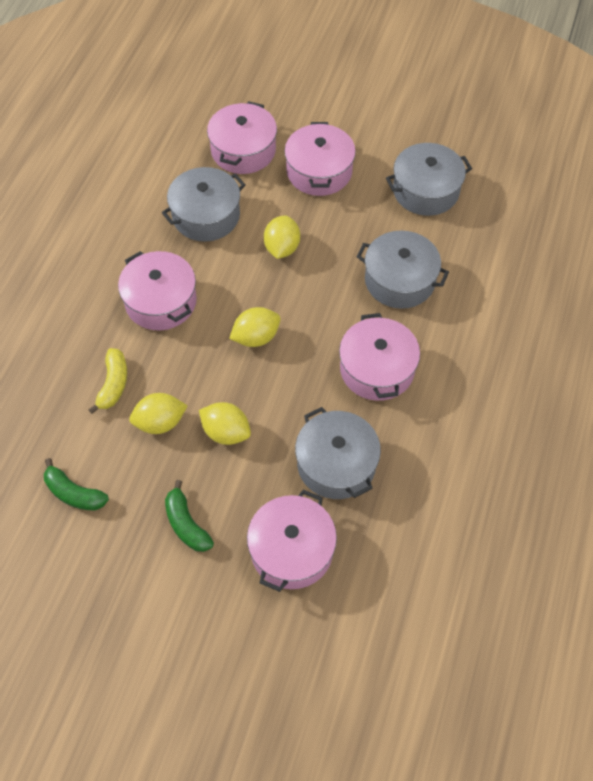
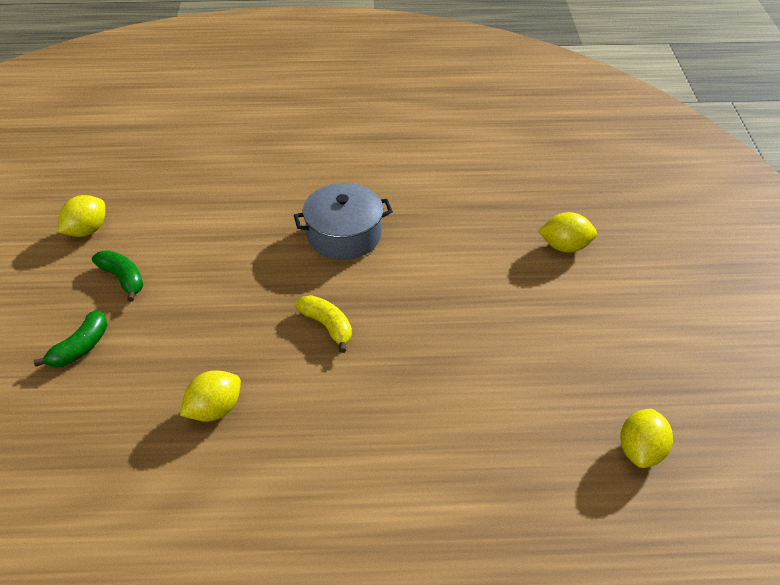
grey pot: [162,167,246,242] [295,407,381,499] [356,231,449,309] [386,143,472,216] = 4 -> [294,183,393,260] = 1
pink pot: [118,251,197,330] [207,101,277,174] [247,490,337,592] [285,122,356,196] [339,313,420,401] = 5 -> none = 0

